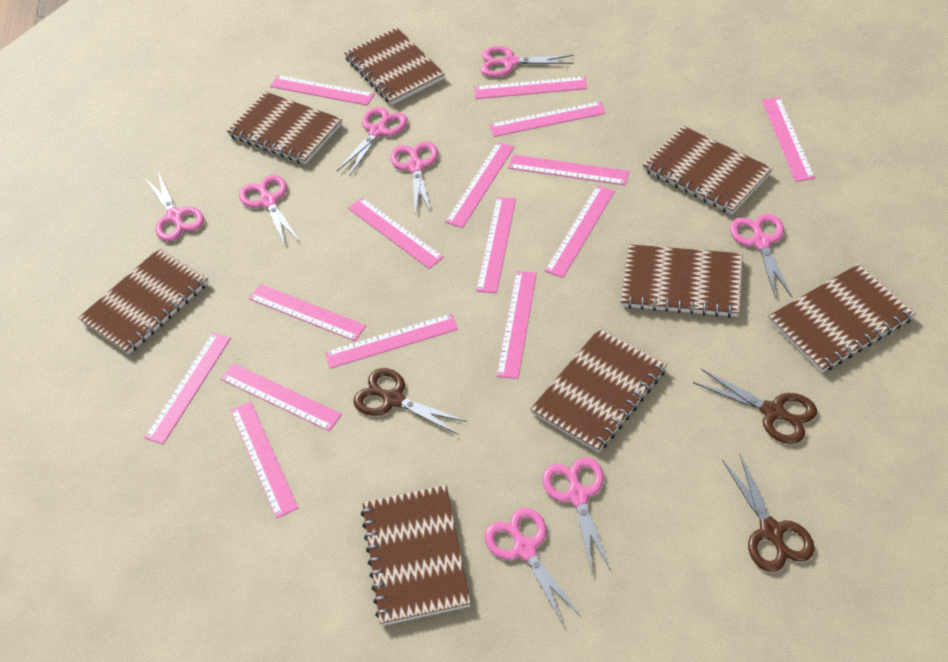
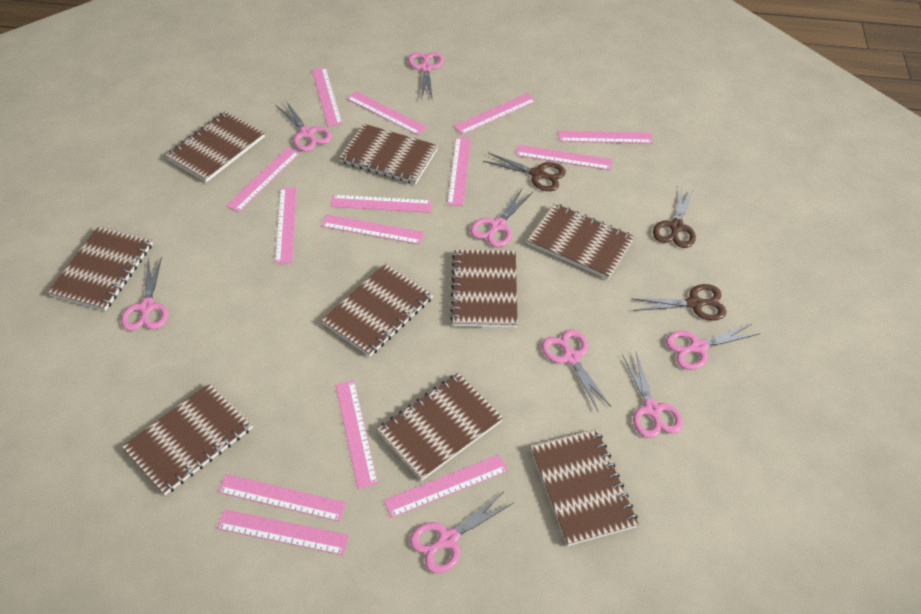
brown notebook: [78,248,208,355] [227,92,343,164] [344,27,445,105] [361,485,471,626] [530,328,667,453] [621,244,743,318] [643,126,773,214] [768,263,916,373] = 8 -> [48,225,153,311] [122,382,253,495] [165,111,265,182] [321,263,433,356] [339,124,438,185] [377,373,503,481] [450,250,518,328] [527,203,634,279] [530,429,639,546] = 9
pink ruler: [144,333,231,444] [221,363,342,431] [230,401,298,519] [249,284,366,341] [270,75,375,106] [325,313,458,369] [348,197,444,269] [445,142,514,228] [475,76,587,99] [476,197,516,293] [490,101,606,137] [497,271,537,379] [508,155,629,185] [545,185,615,278] [762,97,815,182] = 15 -> [217,509,349,555] [218,474,346,522] [226,147,300,212] [275,187,297,264] [312,67,343,127] [321,214,424,245] [331,195,432,213] [336,381,378,489] [346,91,427,135] [384,455,508,518] [447,137,471,206] [454,93,536,135] [516,145,612,170] [558,131,653,144] = 14

